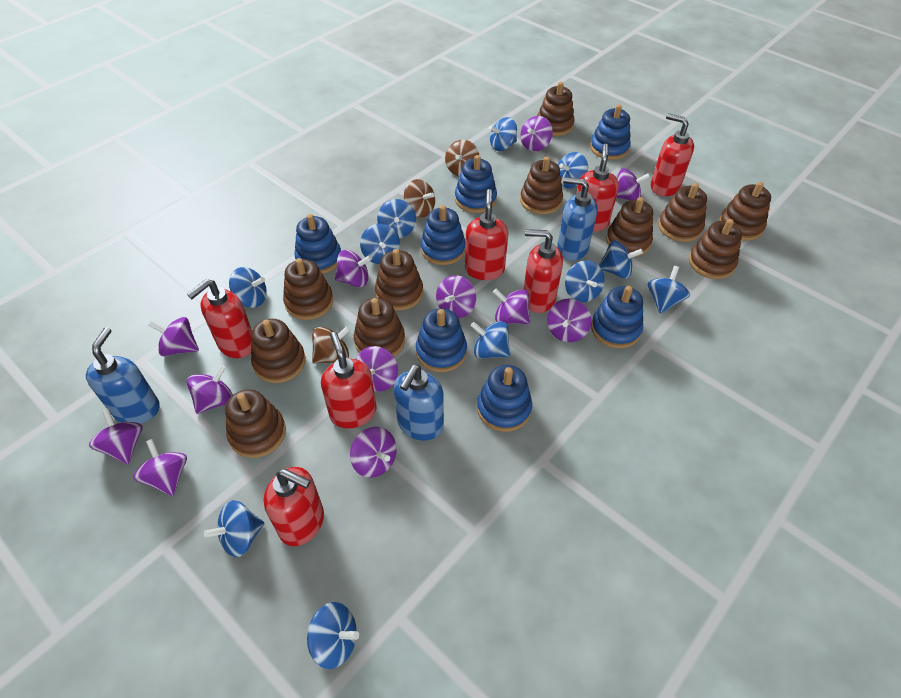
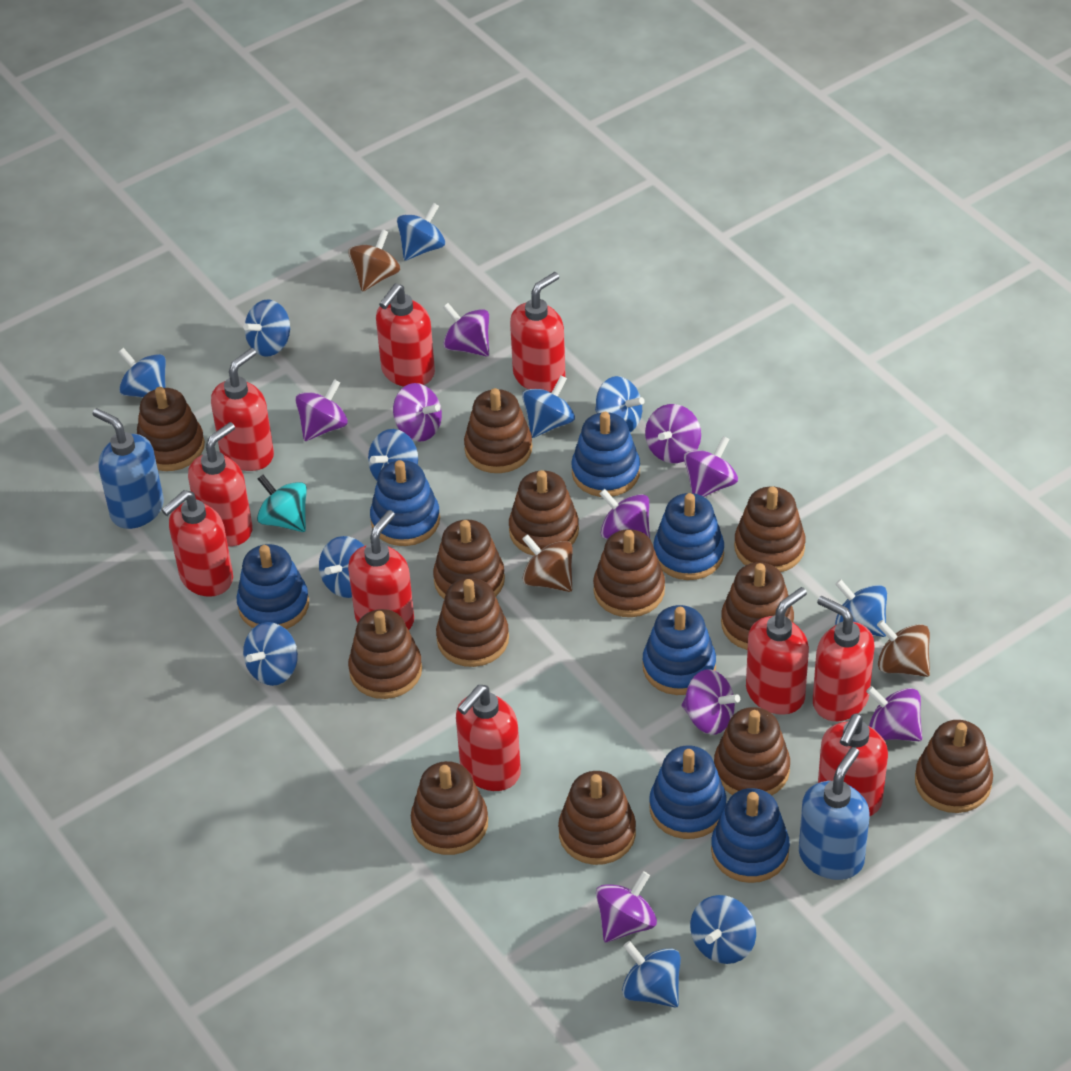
blue soap dispenser: [86,327,160,424] [394,364,444,440] [557,177,598,261] = 3 -> [93,408,164,529] [799,747,870,880] = 2
brown stacking toy: [225,389,286,458] [251,319,306,383] [283,258,333,320] [354,298,405,357] [375,249,423,311] [520,157,563,215] [537,82,575,136] [606,197,653,257] [658,183,707,242] [689,219,742,279] [719,182,771,241] = 11 -> [137,387,205,471] [348,609,422,699] [411,761,488,855] [433,520,505,600] [436,578,509,667] [464,388,532,473] [509,470,579,556] [558,771,636,865] [593,529,665,617] [714,707,790,796] [721,562,794,650] [734,486,805,572] [915,720,993,813] = 13
purple spinning top: [89,409,142,464] [133,439,187,496] [149,317,199,356] [187,365,233,414] [335,250,372,287] [350,427,396,478] [356,346,398,392] [436,275,476,318] [493,289,530,324] [520,116,553,151] [547,299,591,342] [616,168,650,201] = 12 -> [295,379,348,441] [393,383,442,442] [443,303,489,356] [596,871,657,942] [599,489,650,539] [645,404,701,463] [682,669,740,735] [684,436,738,497] [866,686,922,741] = 9
red soap dispenser: [187,279,252,358] [264,467,324,546] [321,332,377,429] [465,189,508,280] [524,229,563,313] [577,144,619,232] [651,113,694,196] = 7 -> [161,490,233,597] [188,422,253,547] [211,348,274,471] [348,510,414,630] [376,283,435,387] [456,685,521,791] [510,272,566,392] [746,587,809,715] [813,596,875,721] [818,713,888,816] = 10
turquoise spinning top: none = 0 -> [257,475,307,532] = 1

